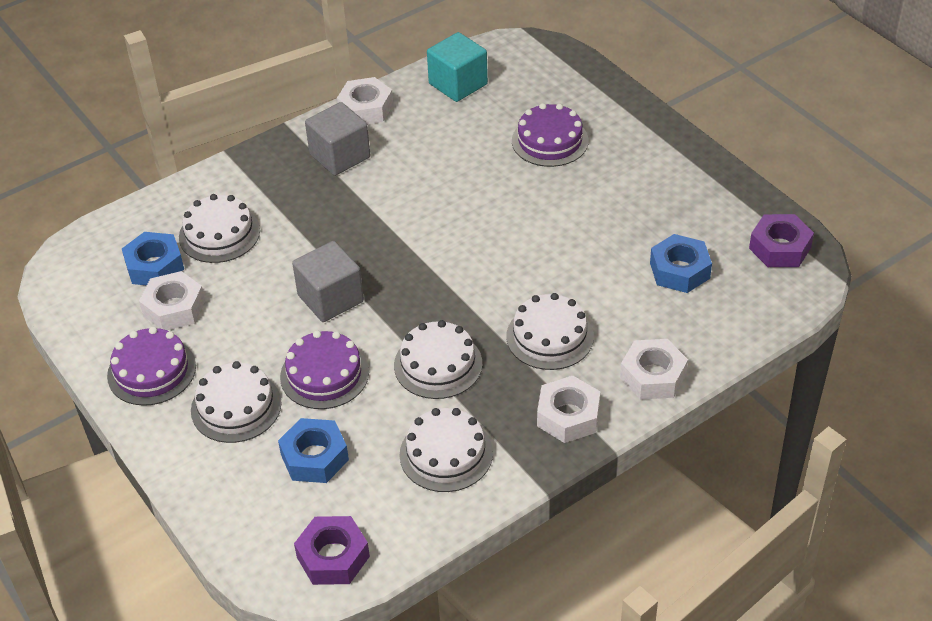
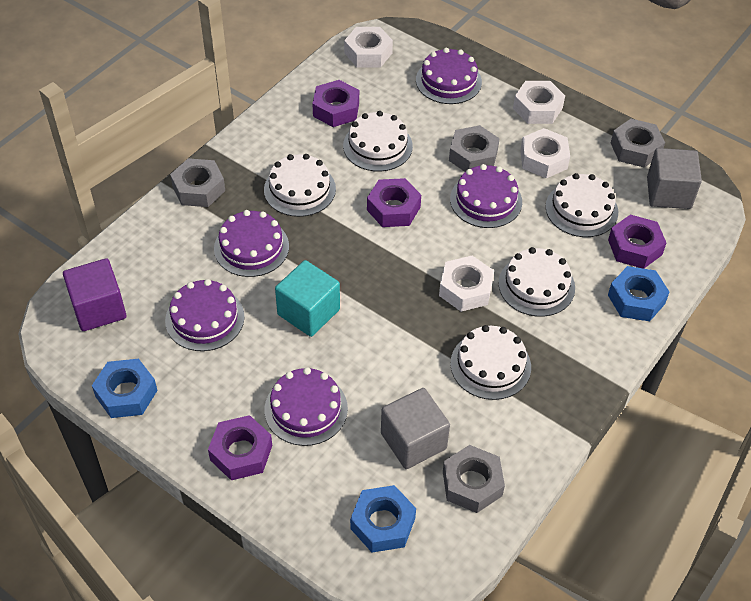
grey nut: none = 0 -> [170,158,225,207] [443,445,505,513] [449,125,500,172] [611,119,665,168] = 4
purple cake: [107,327,196,406] [280,330,369,409] [512,103,589,167] = 3 -> [165,279,245,351] [214,210,289,277] [264,367,348,446] [416,48,482,104] [450,164,522,228] = 5
purple cube: none = 0 -> [63,258,126,331] = 1
purple nut: [294,516,370,585] [749,214,814,267] = 2 -> [208,415,272,480] [312,80,359,127] [367,178,421,227] [608,215,666,269] = 4

